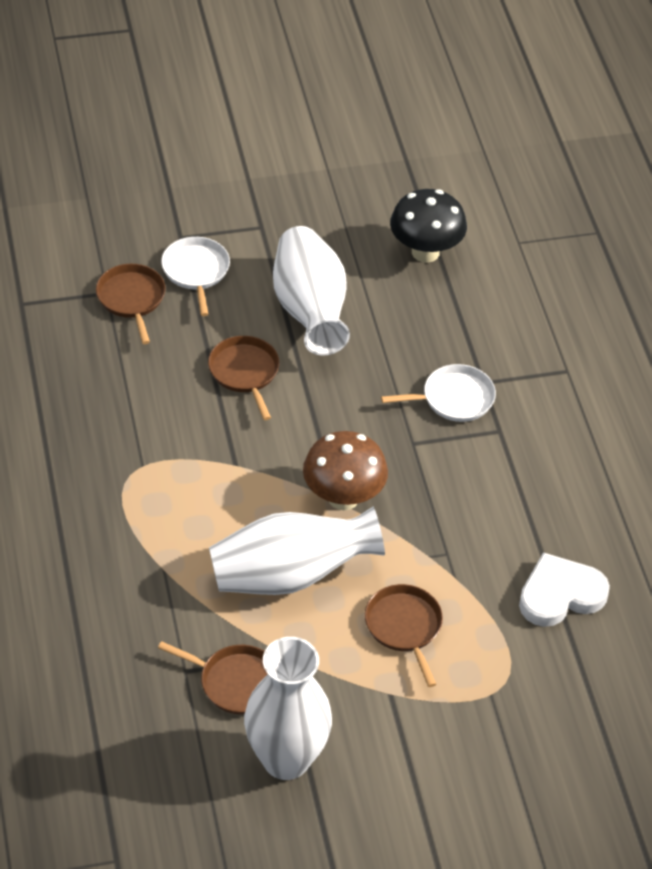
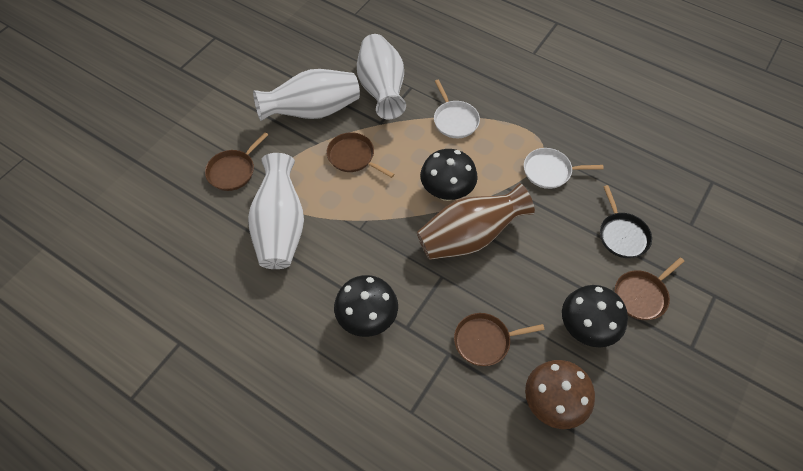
black mushroom: [390,189,467,263] = 1 -> [334,275,398,337] [420,149,478,201] [562,285,628,347] = 3
black pan: none = 0 -> [600,185,652,258] = 1
brown vase: none = 0 -> [417,183,535,260] = 1
white heart: [519,552,610,627] = 1 -> none = 0

